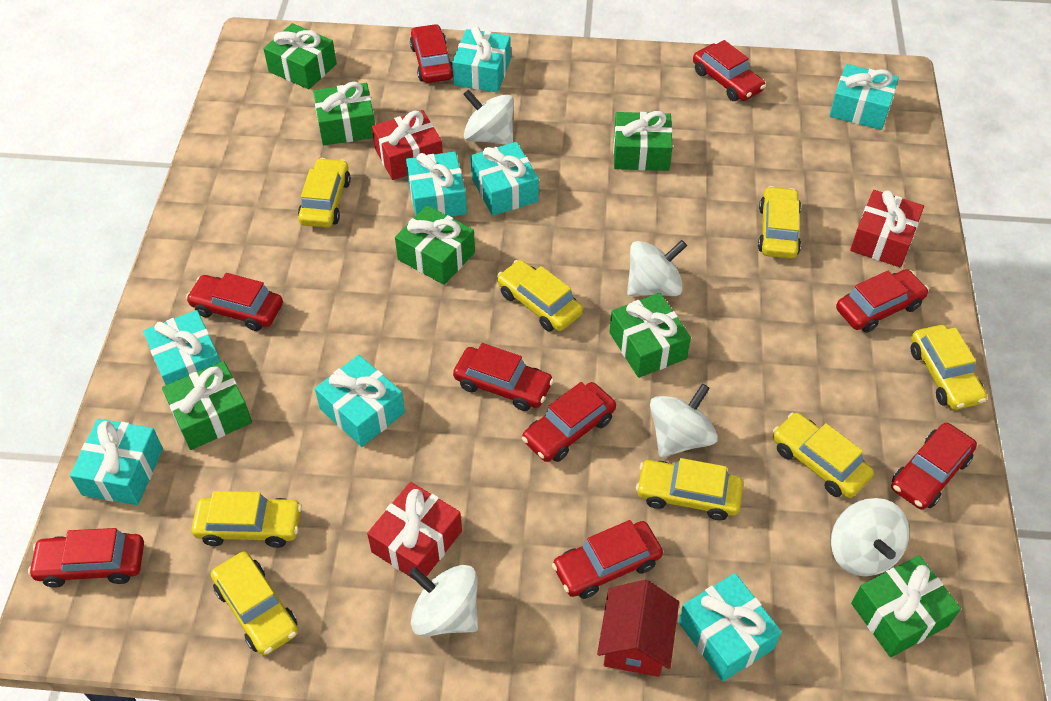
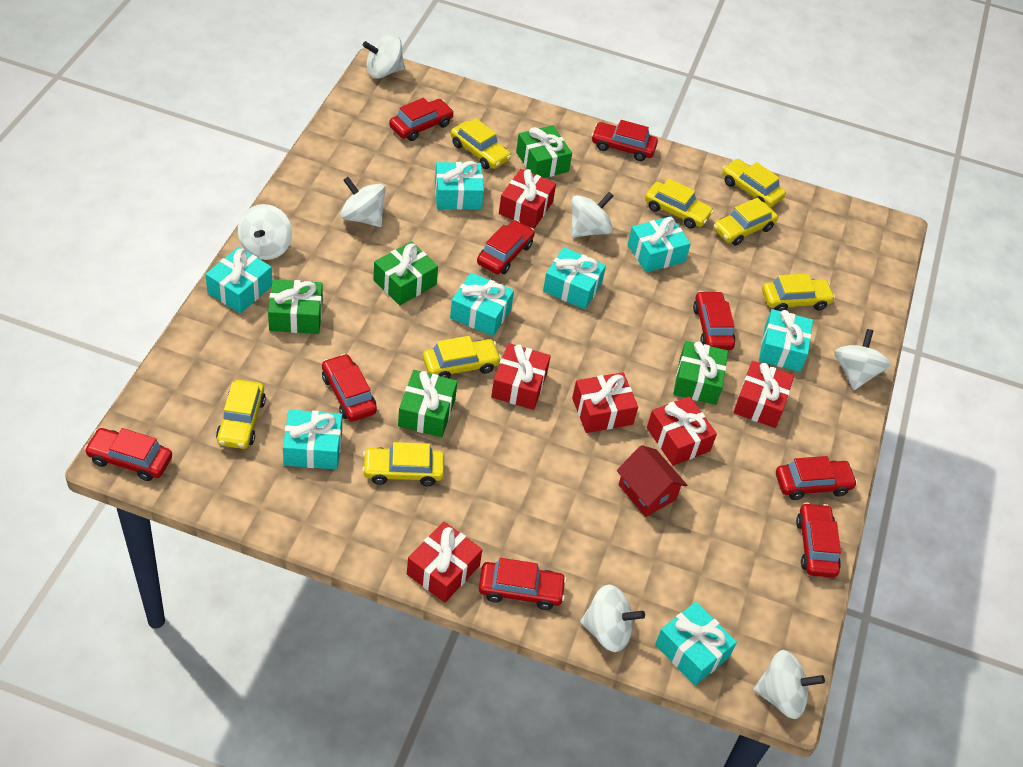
green gift: [162,361,252,450] [263,23,337,90] [313,82,375,145] [395,205,475,285] [609,293,691,378] [613,111,672,171] [851,555,961,657] = 7 -> [268,279,323,334] [373,241,438,305] [398,370,457,437] [516,125,572,178] [673,341,728,405] = 5
red gift: [367,482,462,579] [372,110,443,180] [850,190,924,267] = 3 -> [407,522,482,603] [491,343,551,410] [499,169,556,229] [572,372,638,433] [647,396,717,466] [733,361,794,428] = 6
white spinning top: [409,565,478,637] [463,89,514,145] [627,240,687,296] [650,383,718,458] [831,498,909,576] = 5 -> [238,204,292,260] [340,177,386,227] [363,34,405,79] [571,192,613,238] [580,585,645,652] [753,650,825,719] [834,329,891,390] = 7

